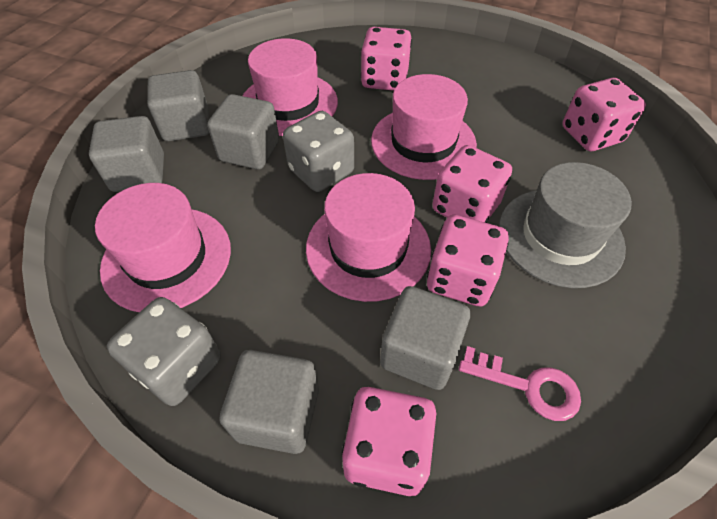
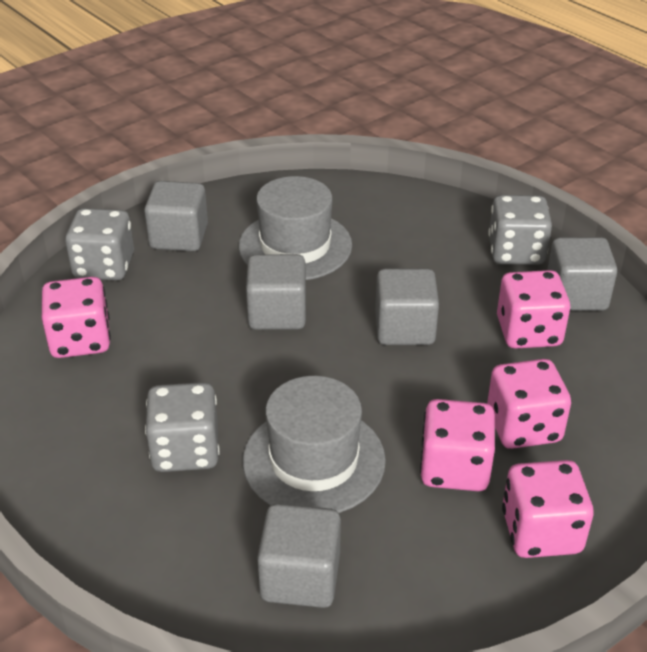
grey dice: [107,297,221,406] [283,111,354,192] = 2 -> [65,208,134,280] [145,382,220,472] [488,195,552,265] = 3
grey hat: [499,162,632,288] = 1 -> [239,176,352,280] [243,376,386,513] = 2
pink hat: [95,183,231,312] [243,38,338,136] [306,173,431,302] [371,74,477,180] = 4 -> none = 0
pink key: [459,346,581,421] = 1 -> none = 0

